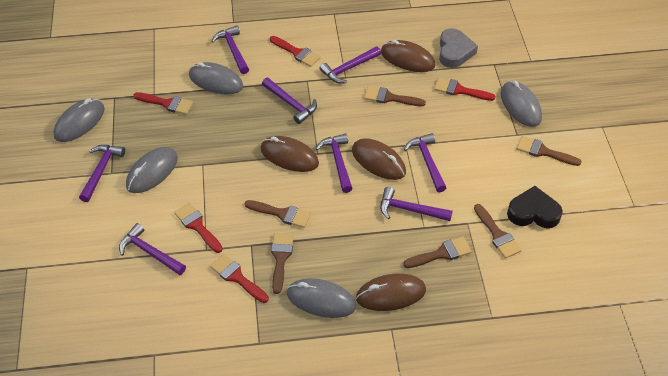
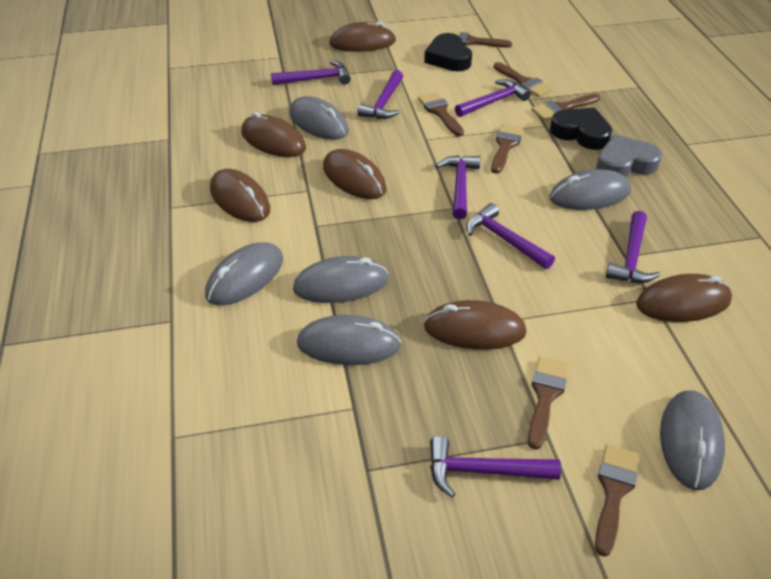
black heart: [507,186,563,228] = 1 -> [424,33,472,71] [550,108,612,150] = 2
brown brush: [245,200,311,228] [271,233,294,294] [364,86,426,106] [403,237,472,268] [474,204,522,259] [517,136,582,166] = 6 -> [418,92,464,136] [447,32,512,48] [491,124,524,174] [494,62,553,97] [528,356,569,450] [531,94,600,120] [595,444,640,557] = 7
brown mouse: [261,136,319,172] [352,138,406,180] [356,274,426,311] [381,40,435,72] = 4 -> [210,169,270,222] [241,112,306,157] [323,149,386,199] [329,21,396,52] [424,300,527,350] [636,274,732,322] = 6
grey mouse: [53,98,105,142] [126,147,178,193] [189,62,243,94] [287,278,356,318] [500,81,542,127] = 5 -> [205,243,283,305] [289,96,349,140] [293,256,389,303] [297,315,401,365] [549,169,631,210] [660,391,725,490] = 6
purple hammer: [79,145,125,202] [119,223,186,275] [211,25,249,74] [262,78,317,124] [316,134,353,193] [319,46,381,83] [380,187,453,221] [404,133,446,192] = 8 -> [271,60,351,85] [357,70,403,119] [430,436,561,498] [436,155,480,219] [455,79,531,117] [466,203,555,269] [606,211,660,283] = 7
red brush: [134,92,193,115] [174,203,223,253] [210,254,269,303] [270,36,321,67] [434,77,495,101] = 5 -> none = 0

